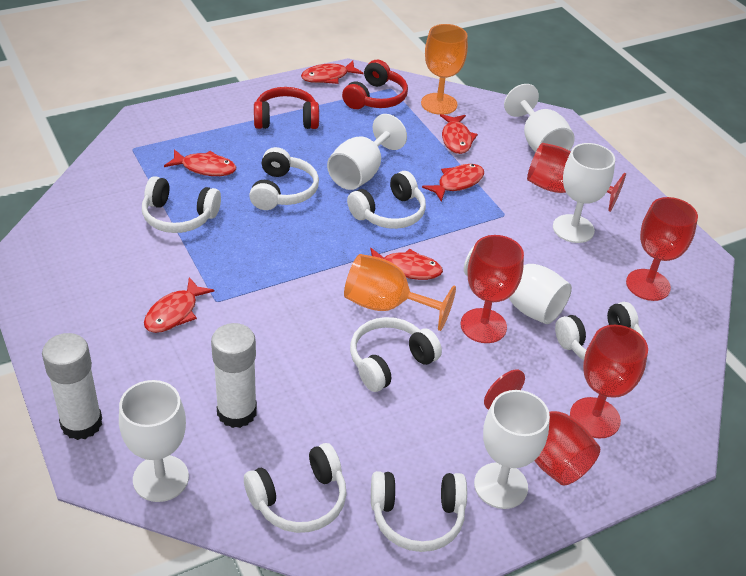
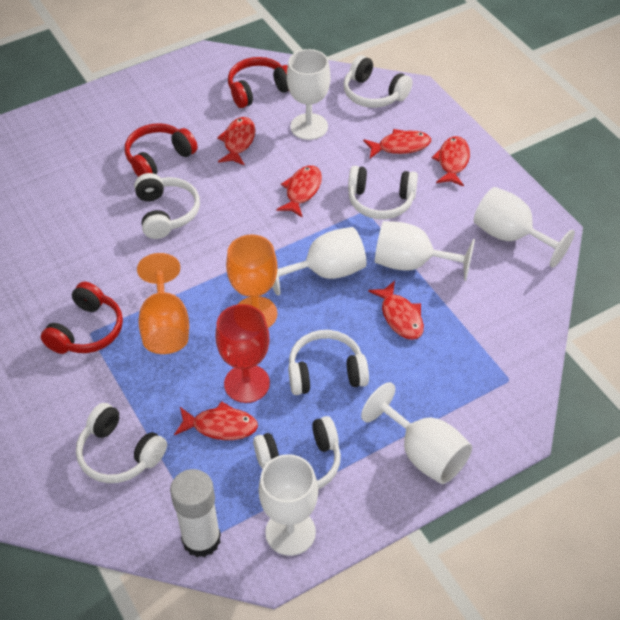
red goblet: [461,235,524,343] [484,369,600,485] [527,143,626,212] [570,325,648,439] [626,197,698,301] = 5 -> [216,304,270,403] = 1
red headphones: [254,87,319,129] [342,60,408,109] = 2 -> [41,282,123,354] [125,123,198,177] [228,57,289,108] = 3
white glue stick: [42,333,102,440] [211,323,257,428] = 2 -> [170,469,221,557] = 1
white headphones: [142,176,221,233] [244,443,347,533] [249,147,319,210] [347,171,426,229] [350,317,442,392] [371,471,467,552] [555,302,644,360] = 7 -> [76,403,167,483] [134,173,200,239] [253,416,341,489] [288,330,369,395] [344,55,413,108] [348,166,418,219] = 6

